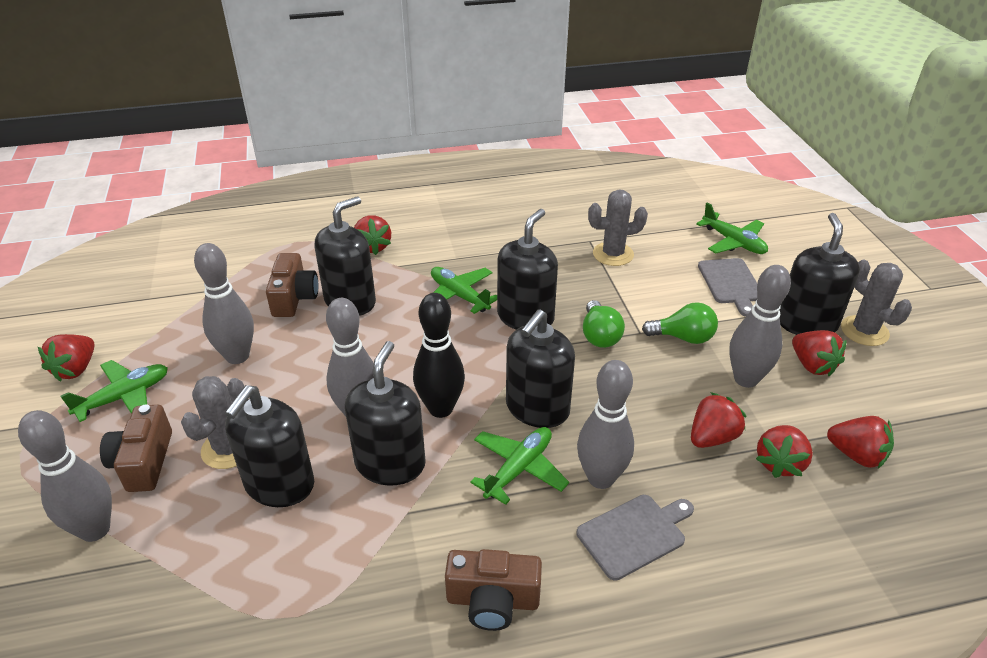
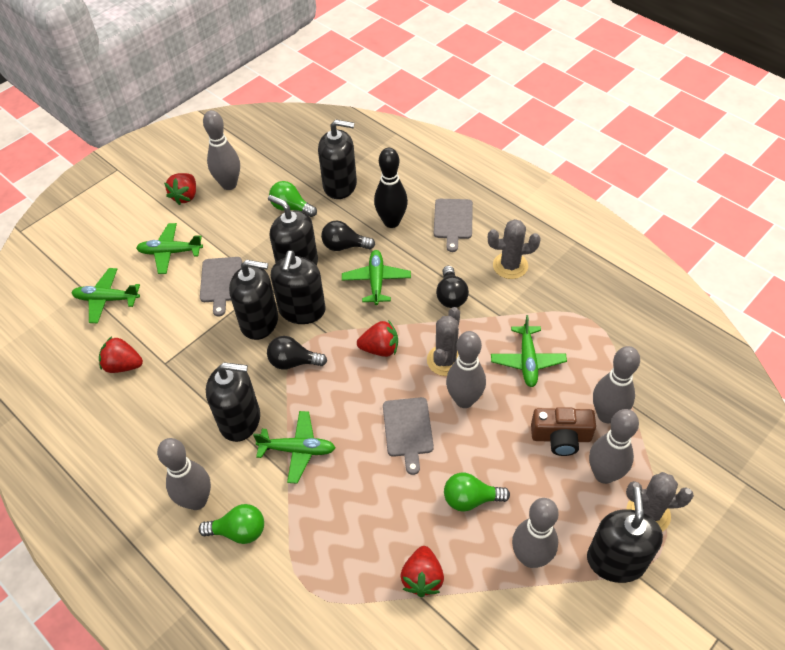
black light bulb: none = 0 -> [267,336,327,370] [321,221,375,251] [436,266,469,308] = 3
brown camera: [100,404,172,492] [266,253,318,317] [445,549,542,631] = 3 -> [531,407,596,456] = 1
green light bulb: [583,300,625,348] [642,302,718,344] = 2 -> [198,504,264,544] [269,181,317,217] [444,473,510,512] = 3
green plane: [61,360,168,422] [431,267,497,314] [470,427,569,505] [696,203,768,254] = 4 -> [72,268,140,323] [136,223,203,274] [253,411,335,484] [342,250,411,305] [491,315,567,387] = 5
grey bowling pin: [18,410,112,542] [194,243,254,364] [326,298,374,417] [577,360,634,489] [729,265,791,388] = 5 -> [157,438,211,510] [203,110,240,190] [446,331,486,408] [512,498,559,568] [589,409,639,484] [593,346,640,423] = 6
grey cutting board: [577,495,694,581] [698,258,757,317] = 2 -> [200,257,242,316] [383,397,434,475] [434,199,473,252] = 3
red strawberry: [38,334,95,382] [354,215,391,255] [691,392,747,448] [756,425,813,478] [792,330,846,376] [827,416,894,468] = 6 -> [99,336,143,373] [164,173,196,205] [357,320,398,357] [400,546,444,597] = 4

